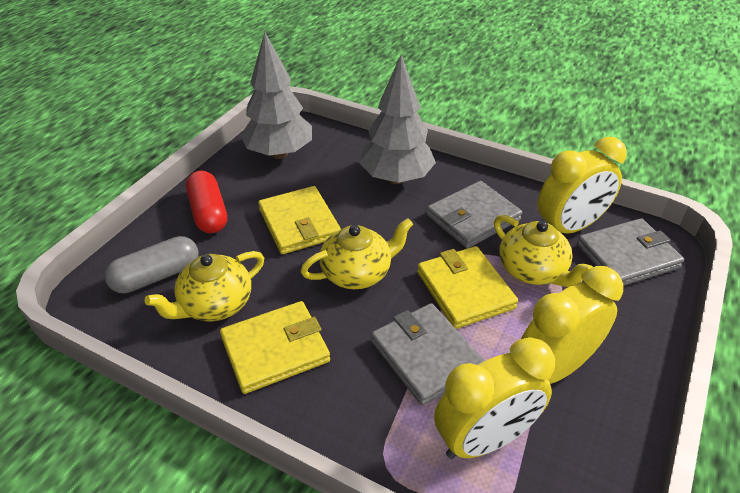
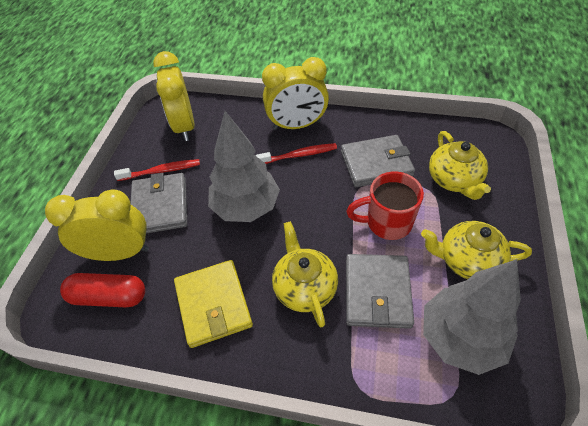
grey capsule: [105,236,199,293] = 1 -> none = 0
red mug: none = 0 -> [346,172,424,240] = 1
red toothbrush: none = 0 -> [114,159,200,181] [255,143,337,164] = 2
yellow wallet: [220,301,330,394] [258,186,341,254] [417,246,518,329] = 3 -> [174,260,253,348] = 1

